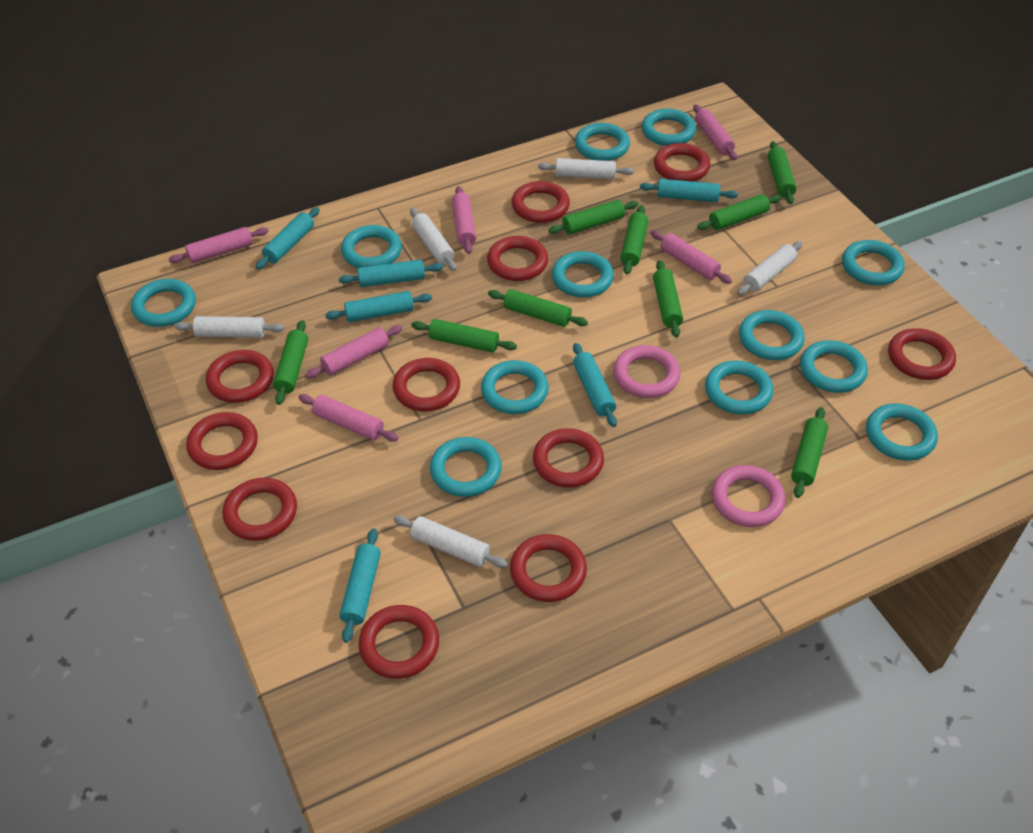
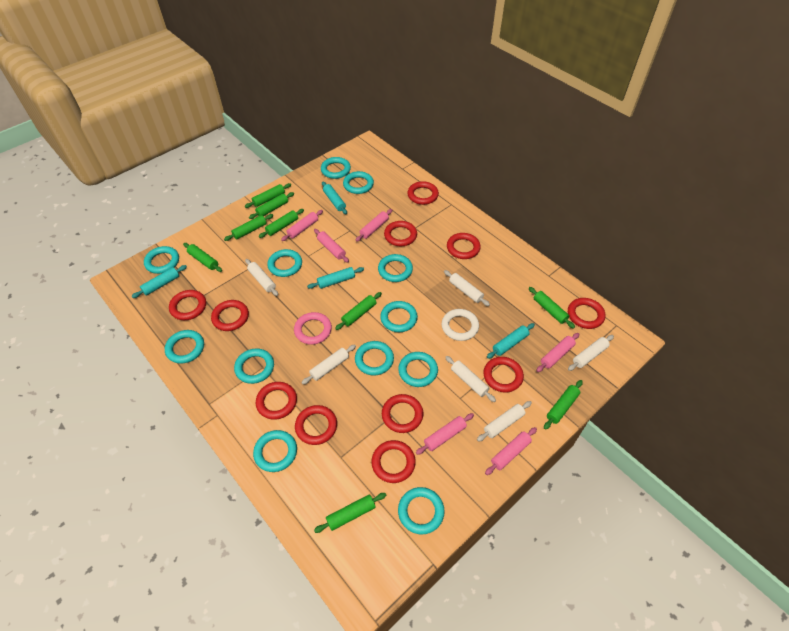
pink ring: [613,345,680,398] [712,465,786,527] = 2 -> [294,312,332,345] = 1
turquoise rolling pin: [256,207,319,269] [325,291,432,322] [339,260,443,287] [340,528,381,643] [573,343,617,427] [640,179,738,202] = 6 -> [132,265,187,298] [307,267,364,289] [322,181,347,214] [487,323,535,359] = 4
white ring: none = 0 -> [442,309,479,341] = 1
white rolling pin: [174,316,284,338] [394,515,508,568] [410,208,457,271] [538,158,634,179] [737,241,803,295] = 5 -> [245,259,278,296] [302,344,356,384] [444,270,490,306] [445,356,496,402] [477,401,532,442] [568,335,614,371] = 6

